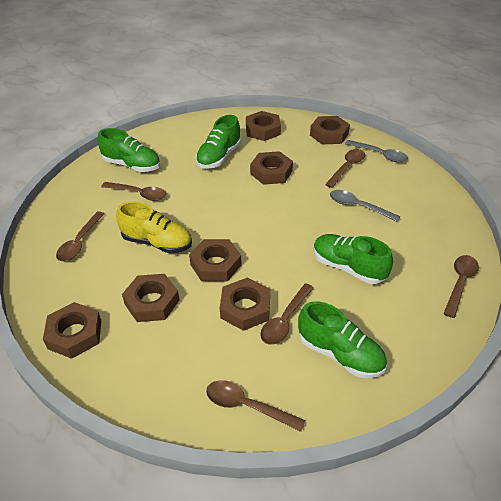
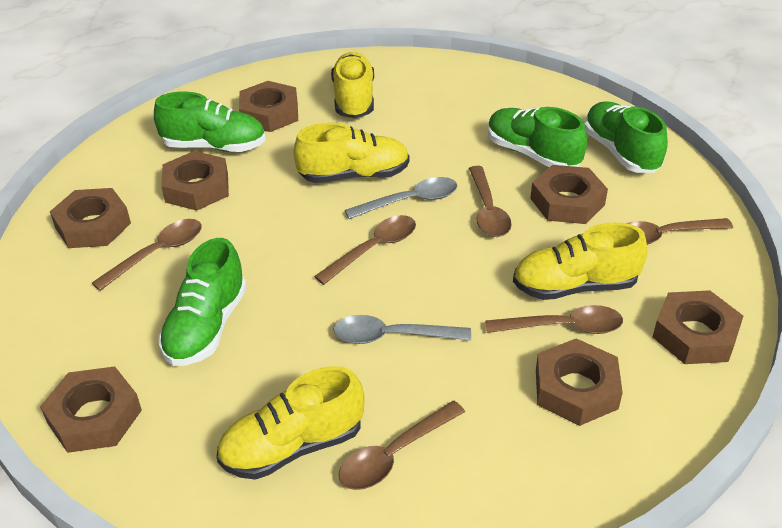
yellow shoe: [116,201,192,254] = 1 -> [216,366,365,480] [293,123,409,183] [331,52,374,118] [513,222,648,300] = 4

